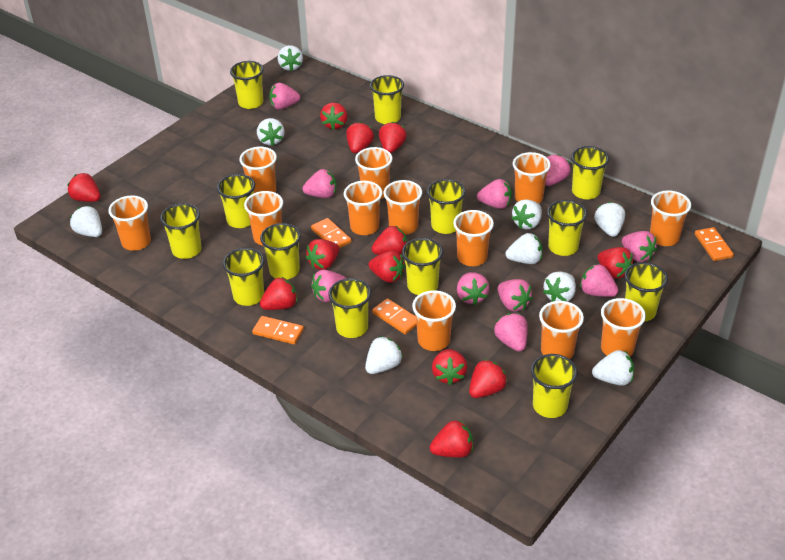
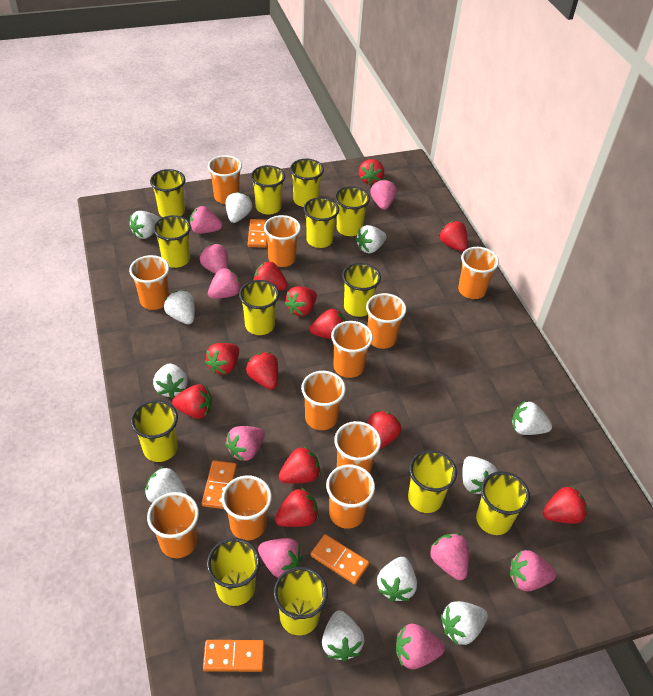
orange cup: [108,195,151,251] [239,147,277,193] [244,191,283,246] [344,181,382,235] [355,147,392,199] [384,180,422,235] [412,290,456,351] [453,210,494,266] [513,152,551,204] [539,301,584,359] [601,298,646,356] [650,190,691,246] = 12 -> [129,255,169,310] [147,492,199,558] [208,155,242,204] [222,475,272,541] [264,215,301,267] [301,371,346,430] [326,465,375,529] [331,321,373,378] [334,421,381,473] [366,293,406,349] [458,247,499,299] = 11
pink strawberry: [269,83,300,110] [302,169,336,198] [311,270,347,302] [457,272,489,305] [477,179,512,209] [494,313,528,352] [497,279,533,311] [545,154,571,186] [580,264,618,297] [622,231,657,262] = 10 -> [190,206,222,234] [200,244,228,274] [208,268,242,299] [225,426,265,461] [258,538,303,578] [370,179,397,210] [396,624,445,669] [430,533,469,581] [510,550,556,591] = 9
white strawberry: [70,206,102,237] [257,118,285,146] [278,45,303,71] [365,336,403,374] [505,233,542,264] [511,199,542,229] [543,272,576,302] [592,350,634,386] [594,202,625,237] = 9 -> [129,211,160,239] [145,466,188,503] [153,363,187,399] [164,290,195,324] [226,192,252,223] [322,610,365,661] [356,225,387,253] [377,557,417,601] [441,601,488,645] [462,456,498,495] [512,401,552,435] = 11

